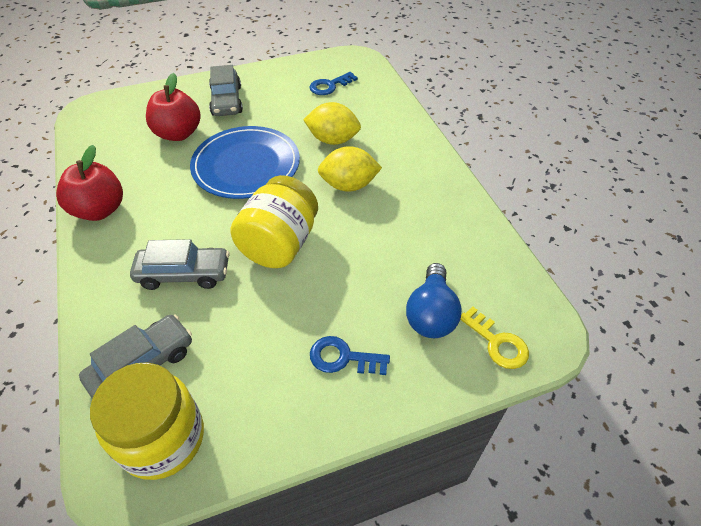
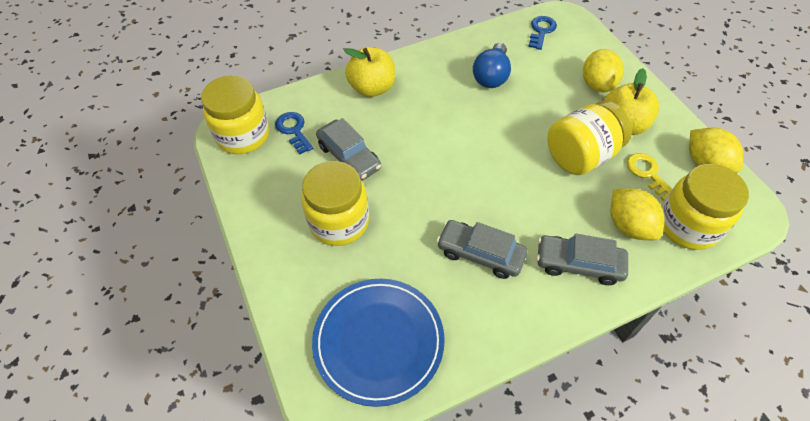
red apple: [56,145,123,221] [146,73,201,141] = 2 -> none = 0
yellow apple: none = 0 -> [344,47,395,97] [604,68,659,135] = 2
yellow jar: [90,363,204,480] [230,175,318,268] = 2 -> [201,75,269,154] [302,161,369,246] [547,101,632,175] [661,164,749,250] = 4
yellow lemon: [303,102,361,145] [318,146,382,192] = 2 -> [583,49,624,92] [610,189,665,240] [689,127,743,173] = 3

